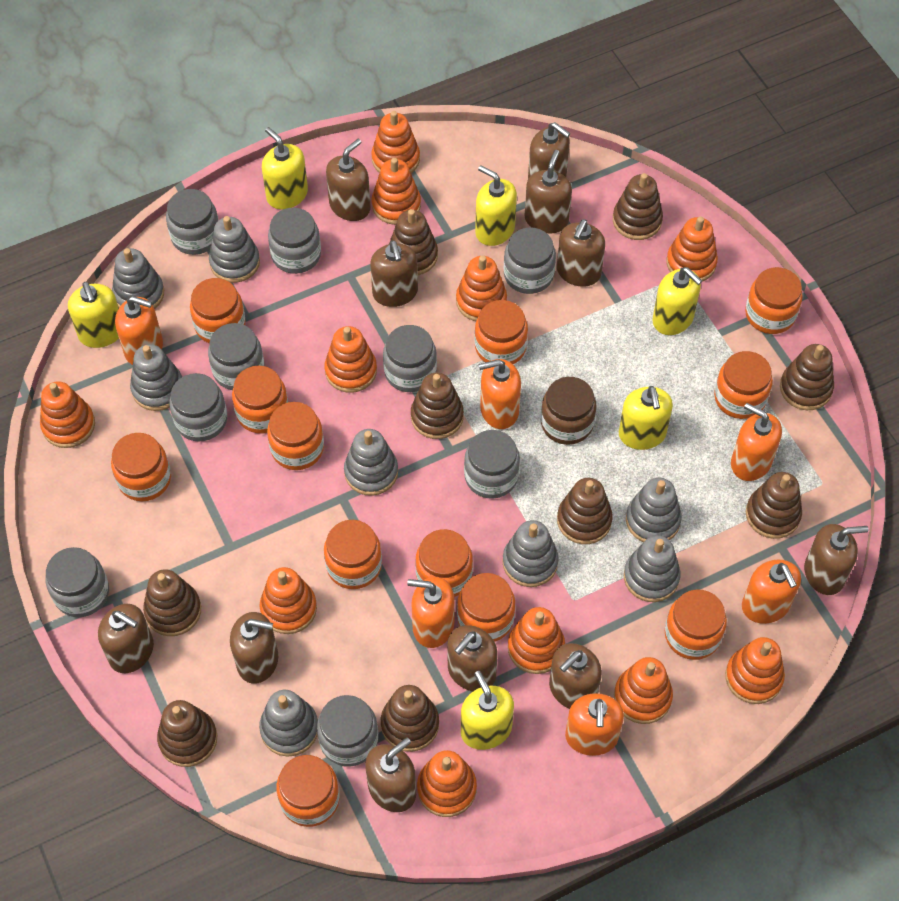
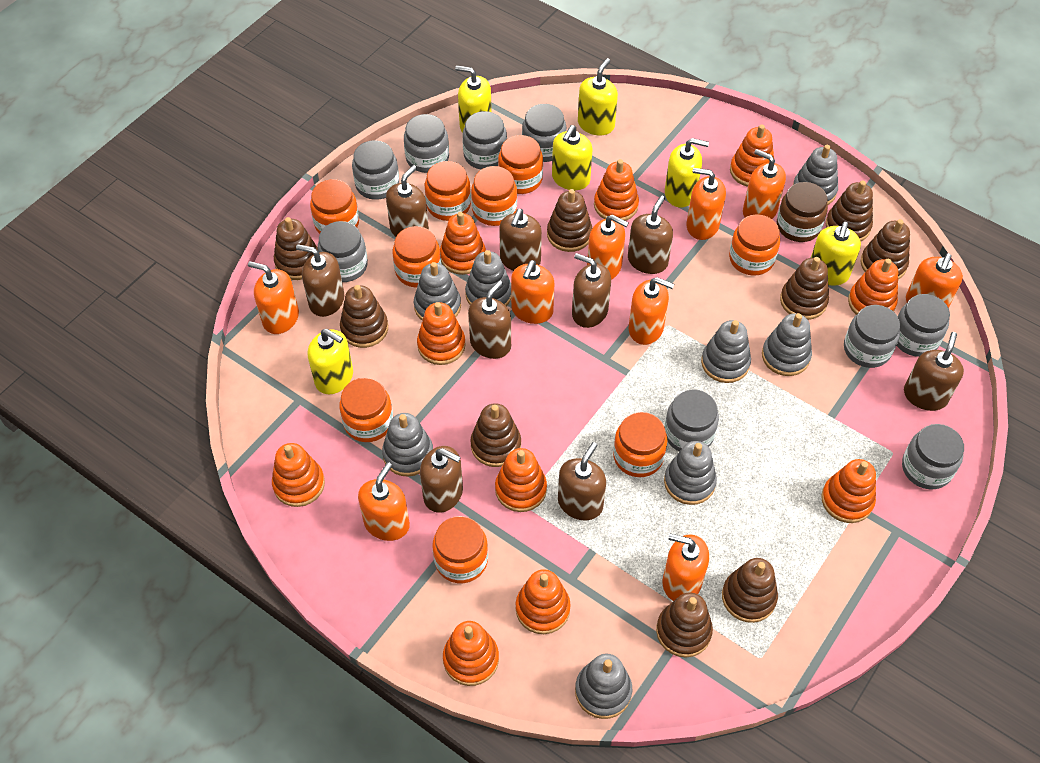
brown soap dispenser: [98,604,154,673] [230,612,278,684] [326,139,371,221] [365,737,416,812] [370,240,418,307] [448,625,498,691] [525,150,572,234] [528,122,571,179] [549,643,602,709] [557,219,605,287] [804,524,869,595] = 11 -> [296,244,344,317] [386,165,429,237] [420,446,463,513] [468,280,511,359] [499,209,542,271] [558,442,606,520] [572,253,611,328] [628,196,673,274] [904,332,964,411] = 9
orange jar: [111,433,171,501] [190,278,246,344] [232,366,288,434] [267,402,324,470] [276,755,340,827] [324,520,382,589] [415,529,473,597] [457,573,515,642] [475,300,528,364] [665,589,727,660] [714,351,773,419] [745,267,803,334] = 12 -> [310,179,359,234] [339,378,393,442] [393,226,441,287] [425,161,471,221] [432,516,488,583] [471,166,517,226] [498,135,543,194] [613,412,667,477] [729,214,780,276] = 9
orange soap dispenser: [115,296,163,365] [407,577,455,648] [479,359,521,429] [565,693,624,756] [731,403,782,481] [742,559,801,624] = 6 -> [248,261,299,334] [358,462,410,541] [511,260,554,324] [587,215,629,280] [629,277,674,345] [663,534,709,601] [687,168,726,240] [743,149,786,219] [906,253,963,308] = 9
orange stacking toy: [40,381,95,448] [260,567,317,634] [324,326,377,393] [371,111,420,173] [372,158,421,225] [417,750,477,817] [456,256,507,321] [508,607,565,674] [614,657,673,724] [666,217,718,282] [725,637,785,704] = 11 -> [272,443,325,507] [417,302,466,365] [440,212,486,275] [443,621,499,686] [495,448,547,512] [516,569,571,634] [594,159,639,221] [730,125,774,187] [821,459,876,523] [848,259,898,315] = 10

